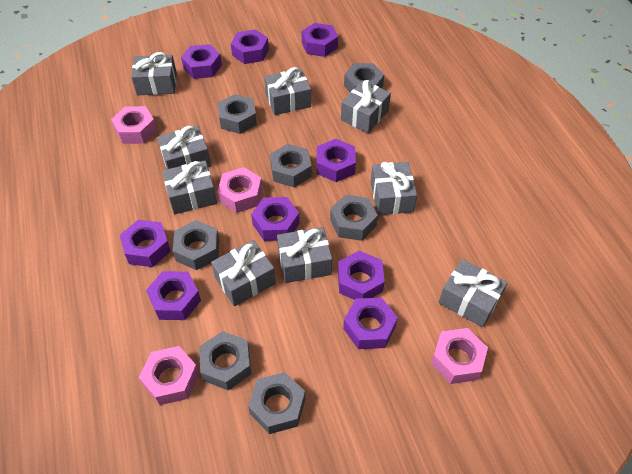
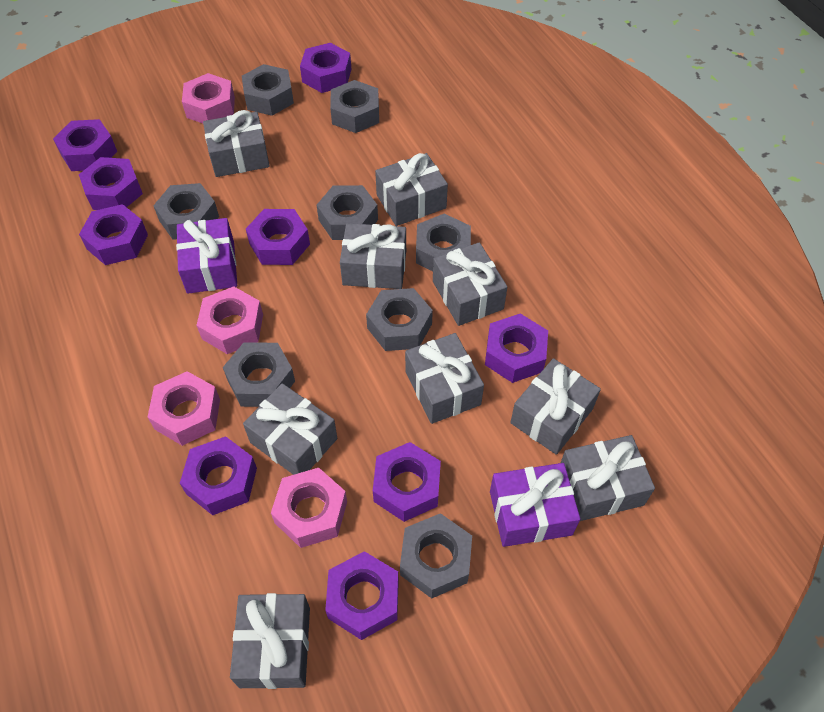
grey nut: [173,220,219,270] [199,331,251,391] [218,94,257,134] [248,372,305,434] [270,144,312,187] [330,195,378,241] [344,63,384,93] = 7 -> [153,183,219,240] [223,342,295,407] [242,64,294,116] [317,185,378,240] [330,80,379,133] [366,288,433,351] [400,513,472,599] [416,214,471,271] = 8
purple gift: none = 0 -> [176,218,237,294] [490,463,580,547] = 2

